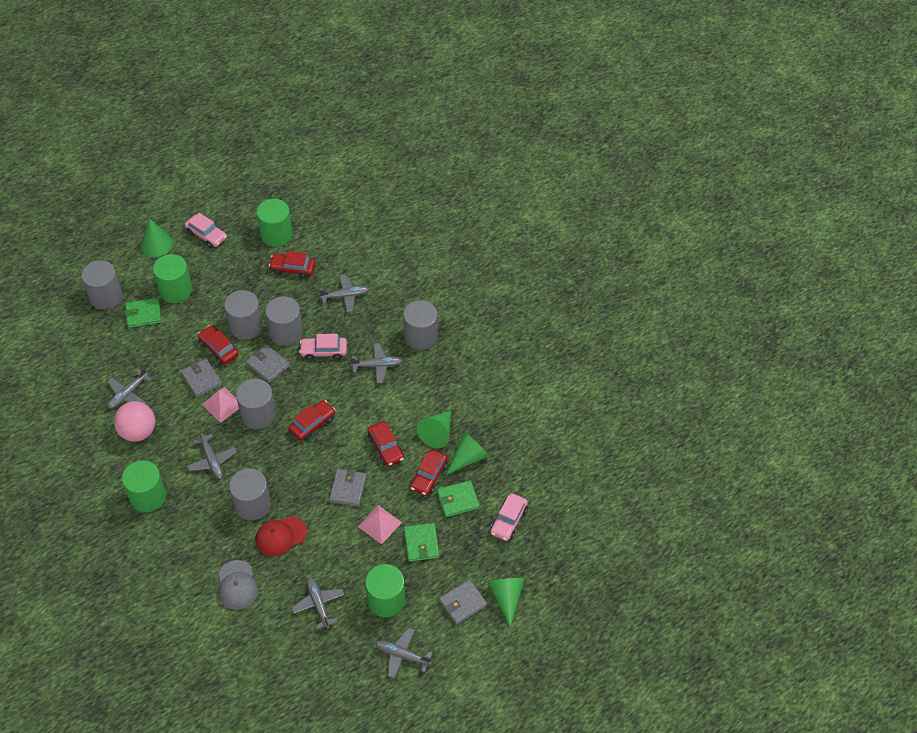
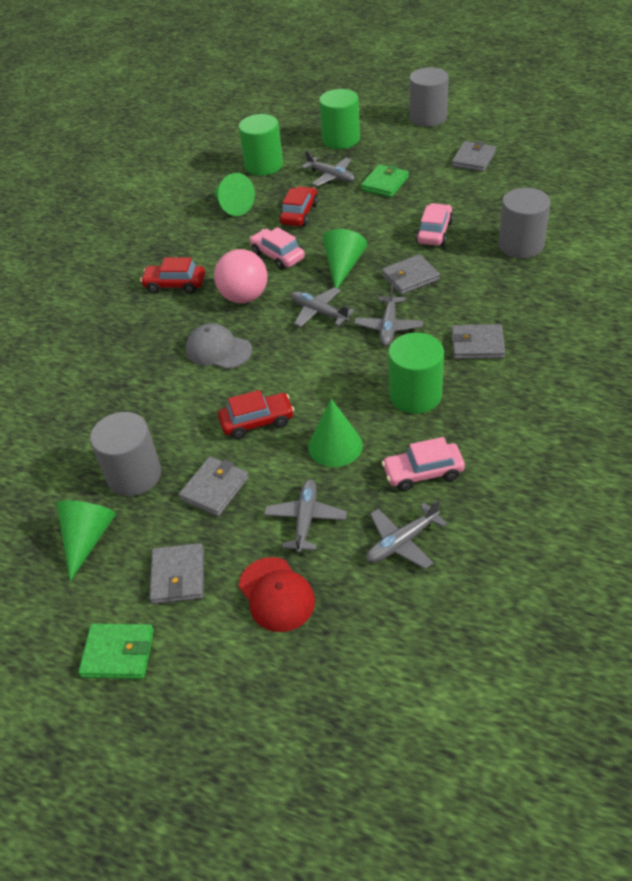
green cylinder: [122,460,166,512] [153,254,192,303] [257,199,292,247] [365,564,405,617] = 4 -> [239,114,283,176] [319,89,360,149] [388,333,444,414] = 3
green wallet: [125,298,161,328] [404,523,439,562] [437,481,480,517] = 3 -> [78,624,154,679] [361,164,409,197] = 2
grey cylinder: [81,260,123,309] [224,290,263,340] [229,468,271,520] [236,379,276,429] [265,296,303,346] [403,300,438,350] = 6 -> [90,412,161,496] [409,67,449,127] [498,188,550,258] = 3
grey plane: [108,367,152,409] [187,430,237,479] [292,577,344,630] [319,275,369,312] [350,343,403,383] [376,628,433,679] = 6 -> [264,479,347,553] [291,287,355,327] [301,150,355,186] [354,284,423,346] [366,500,447,569] = 5
grey wallet: [181,359,222,397] [246,344,290,383] [329,469,366,507] [439,580,487,625] = 4 -> [149,543,204,604] [179,457,249,516] [381,254,440,295] [451,324,505,359] [452,141,496,172] = 5
pink pyramid: [202,387,239,423] [358,505,402,544] = 2 -> none = 0
red car: [198,325,238,365] [269,251,316,279] [289,400,335,441] [367,422,404,466] [410,450,447,496] = 5 -> [140,257,205,294] [218,390,294,439] [279,186,318,226] = 3

